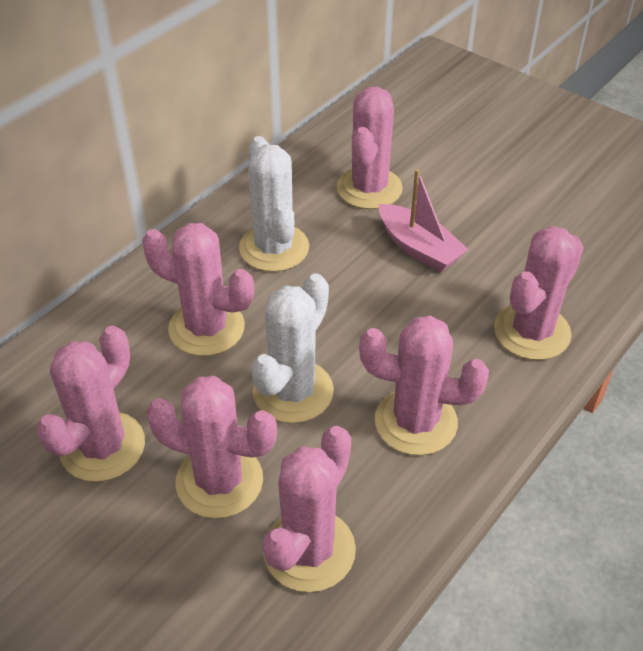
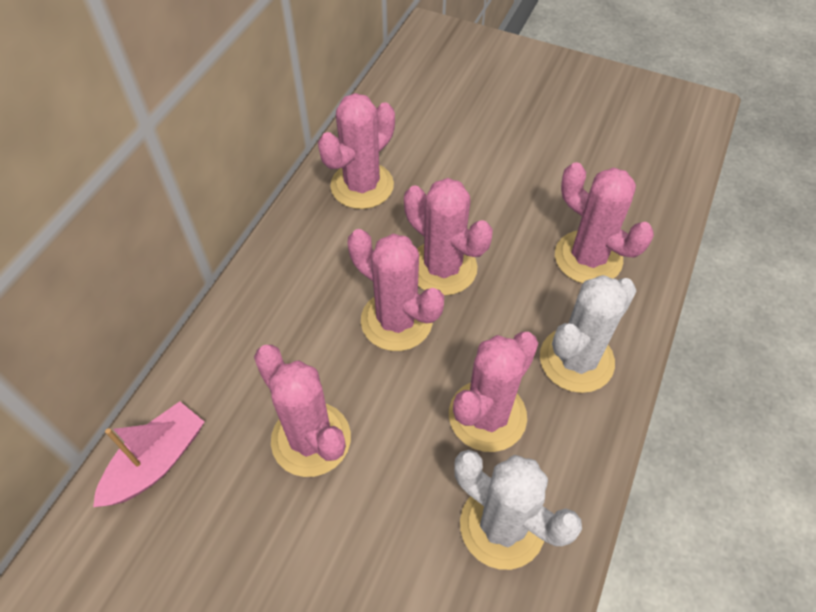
pink cactus: [36,326,145,482] [142,223,254,356] [146,376,277,518] [263,426,356,592] [337,87,403,209] [359,316,489,455] [494,226,584,360] = 7 -> [254,345,351,477] [318,93,395,209] [347,229,444,351] [404,178,493,296] [449,332,538,452] [555,162,654,283] = 6

